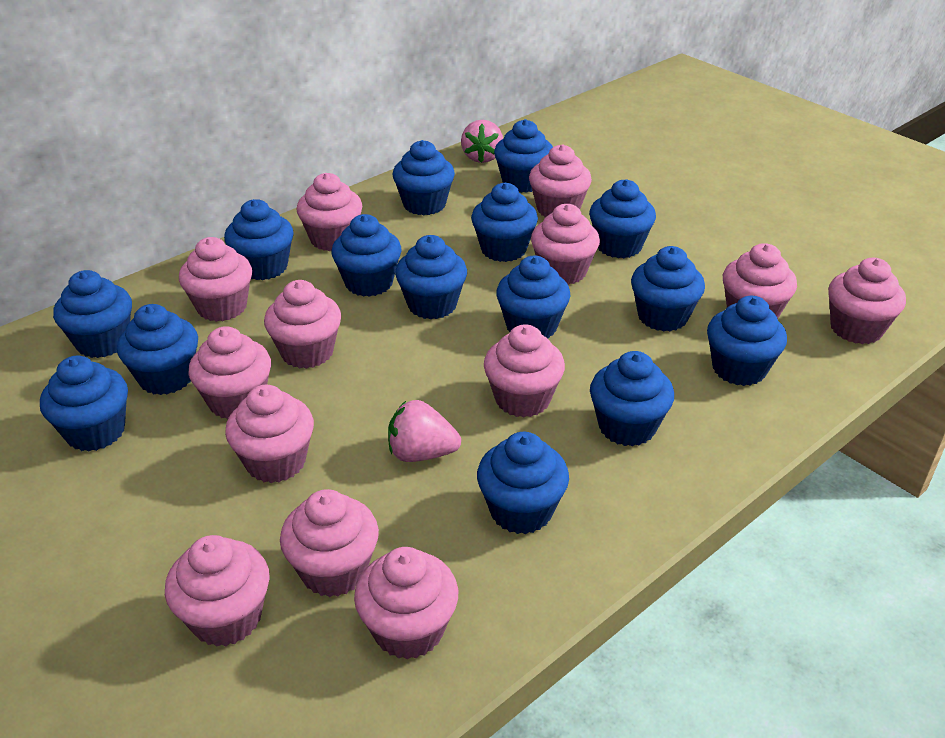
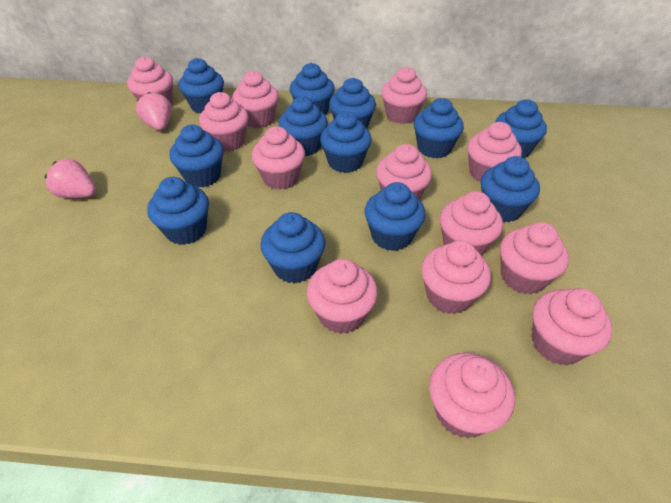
blue cupcake: [40,356,128,452] [53,270,132,358] [117,304,198,395] [224,199,294,280] [332,214,401,297] [393,140,455,216] [395,235,467,319] [471,183,538,262] [477,432,569,534] [494,119,553,193] [496,256,570,338] [589,179,656,258] [590,351,674,447] [631,246,705,331] [707,296,787,386] = 15 -> [147,177,209,245] [169,125,224,188] [179,58,224,114] [260,212,325,283] [278,96,328,156] [290,63,335,115] [320,111,372,173] [329,78,376,128] [365,182,426,251] [414,98,464,158] [481,156,540,222] [495,99,547,159] = 12

